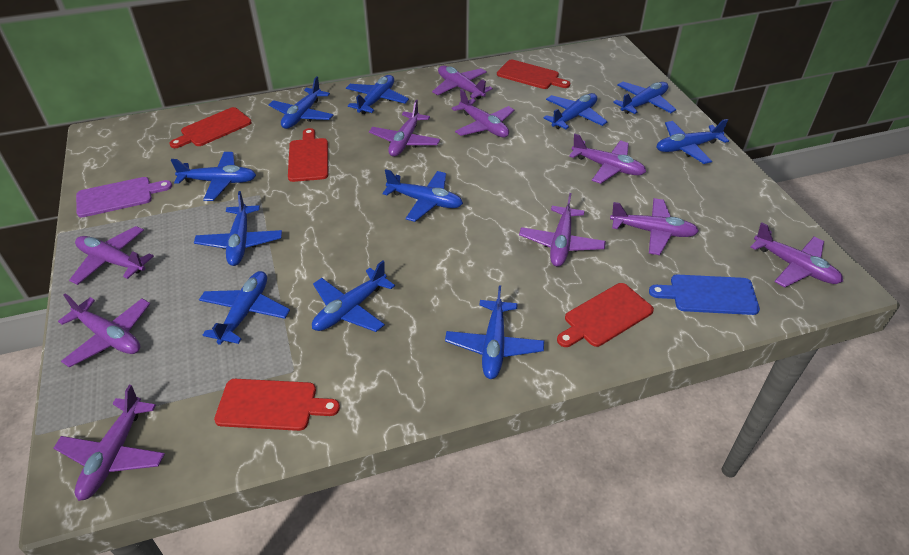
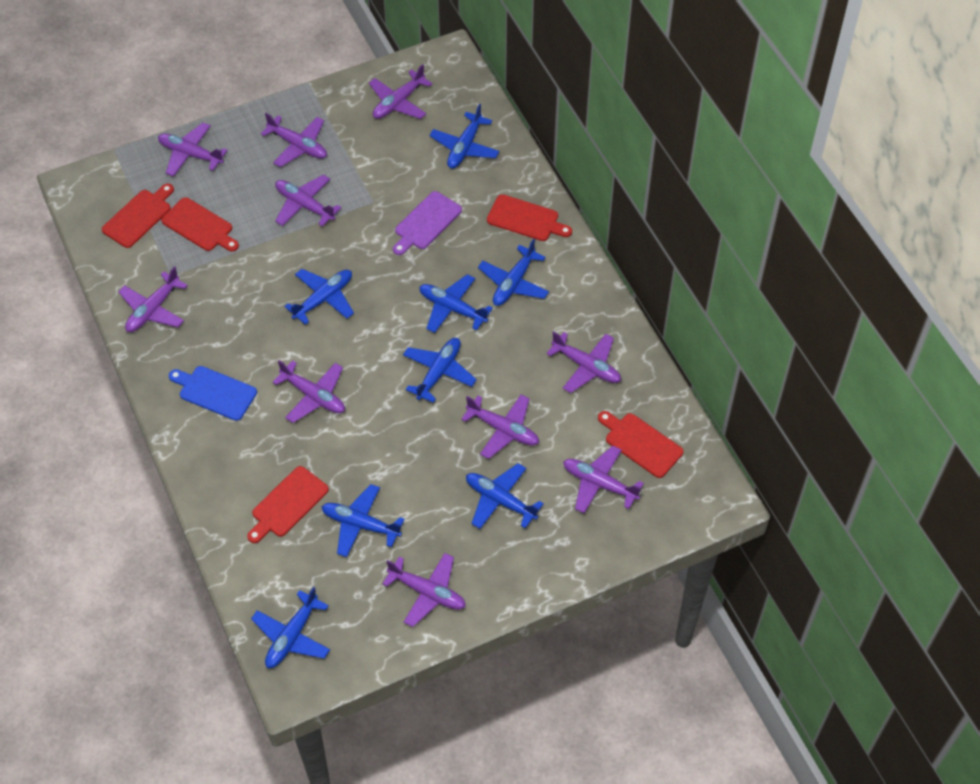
blue plane: [171,152,256,201] [194,191,282,266] [199,271,290,345] [269,76,333,129] [312,261,395,332] [346,75,409,114] [382,169,463,222] [445,285,544,379] [543,93,608,129] [613,82,676,114] [657,119,729,164] = 11 -> [251,587,330,668] [285,269,354,325] [322,484,405,557] [403,338,477,403] [419,274,493,333] [430,104,499,168] [466,463,544,529] [478,239,549,306] = 8

